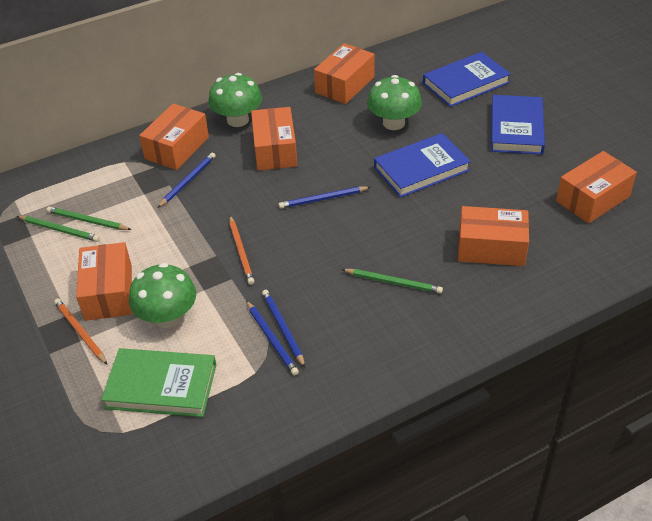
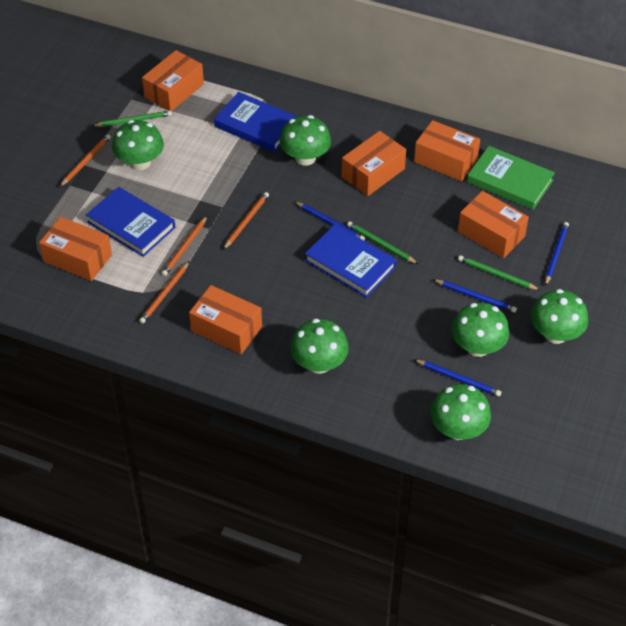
green mushroom: [129,263,196,328] [208,73,262,127] [367,75,422,130] = 3 -> [112,120,164,170] [280,115,331,166] [290,319,349,374] [430,384,491,440] [451,303,510,357] [531,289,588,344] = 6
orange pencil: [54,298,107,365] [229,216,254,285] = 2 -> [59,134,111,187] [139,261,189,324] [161,216,207,276] [223,192,269,250] = 4

